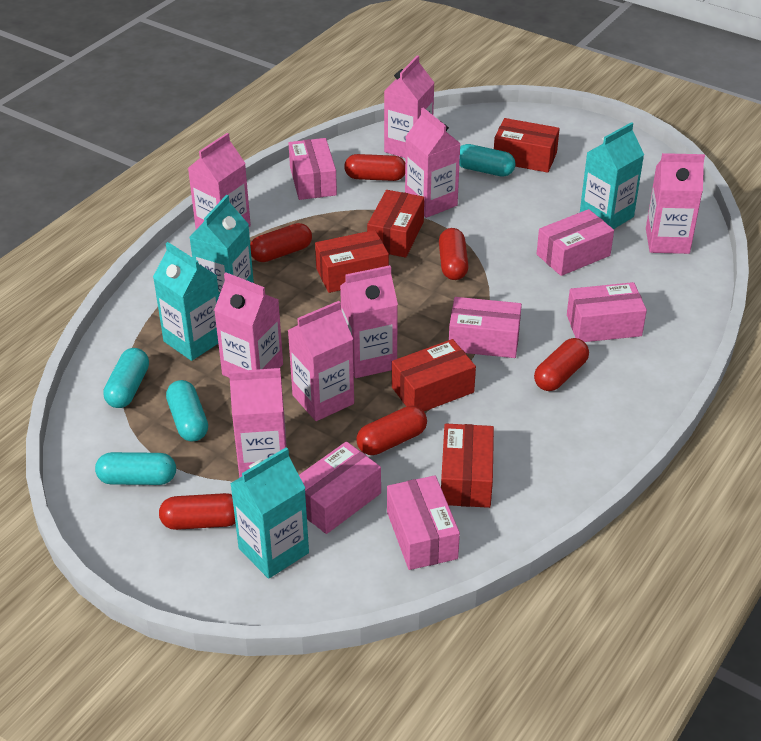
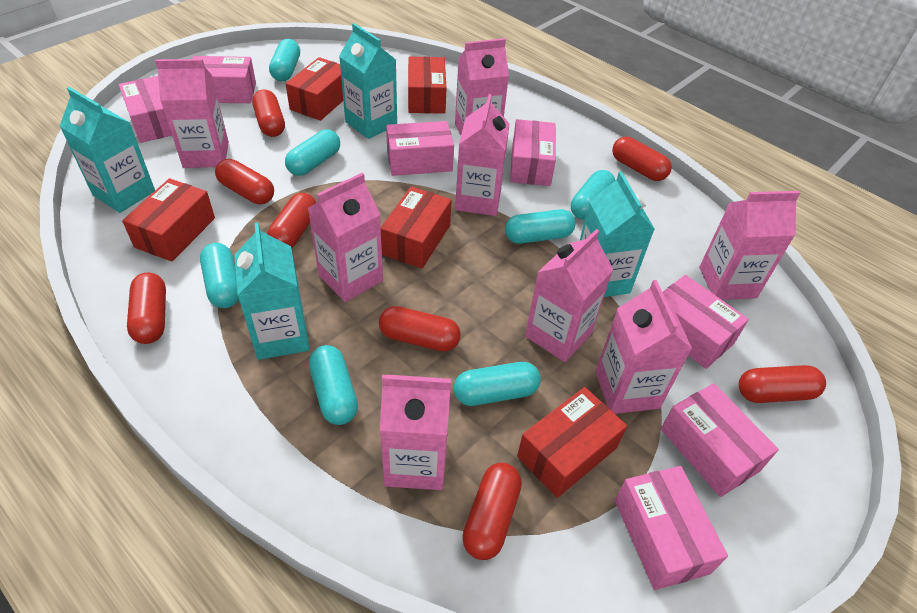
pink box: [289,138,337,200] [299,441,381,534] [387,475,460,570] [449,297,522,358] [537,209,614,276] [567,282,647,342] = 6 -> [119,76,172,143] [192,56,256,103] [386,121,454,176] [510,119,556,186] [615,466,728,590] [661,383,779,497] [662,275,749,369] = 7
red capsule: [159,493,235,530] [250,223,312,262] [344,154,405,181] [356,406,427,455] [439,228,469,280] [534,338,589,391] = 6 -> [127,273,166,344] [215,159,274,204] [252,89,285,137] [267,193,316,248] [379,306,461,352] [462,463,522,560] [612,137,672,181] [739,365,826,403] = 8
turquoise capsule: [95,452,176,485] [103,348,149,408] [166,380,208,442] [459,144,516,177] = 4 -> [200,243,239,308] [269,39,300,81] [285,130,340,176] [309,345,358,425] [454,362,541,406] [505,209,576,244] [571,170,616,220] = 7

